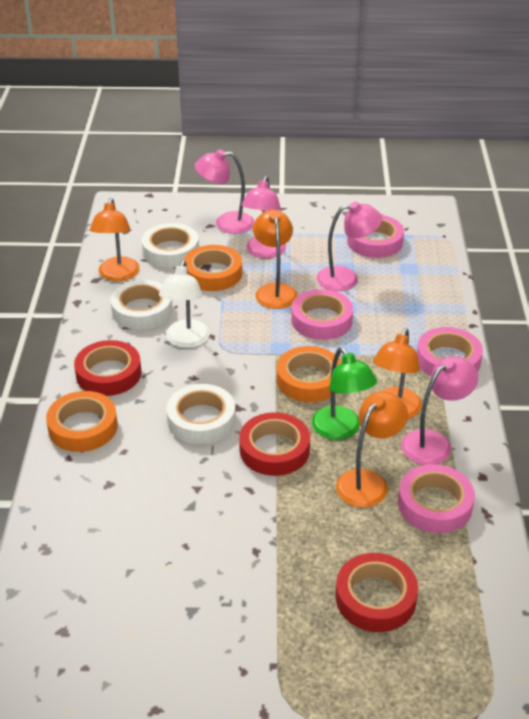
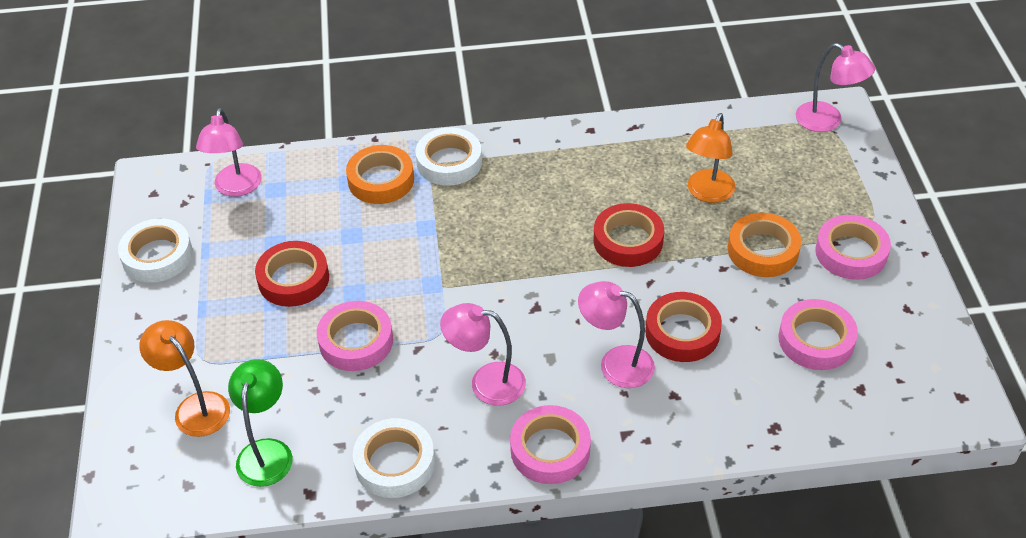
orange lamp: [90,198,140,281] [253,210,297,309] [336,391,408,507] [373,328,422,419] = 4 -> [139,320,230,437] [686,113,735,203] = 2
orange tape: [46,391,118,452] [184,245,242,291] [277,346,341,402] = 3 -> [346,145,414,204] [728,213,801,277] = 2
white lamp: [159,260,210,348] = 1 -> none = 0

